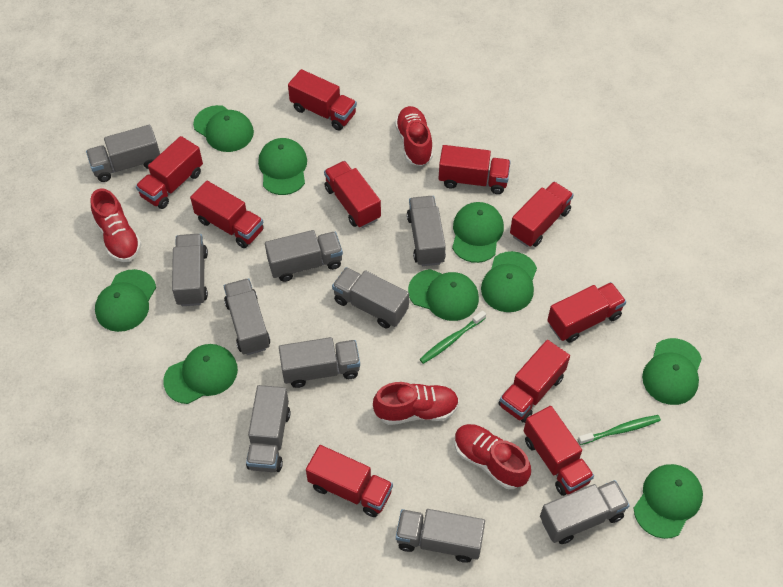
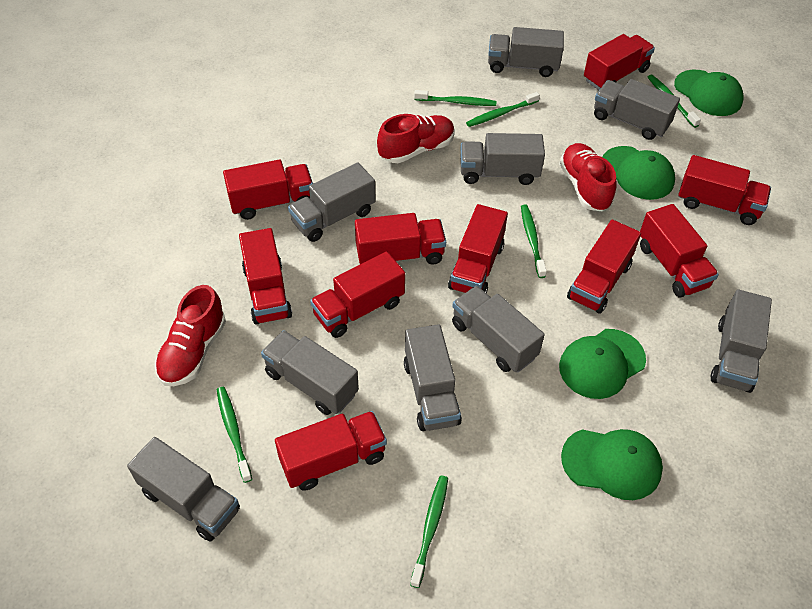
green cap: [95,269,156,332] [163,344,238,404] [193,105,254,152] [258,138,307,195] [408,269,479,321] [452,202,504,263] [481,251,537,312] [634,464,703,539] [642,338,702,405] = 9 -> [559,329,646,399] [561,429,663,500] [602,146,675,200] [674,70,743,116] = 4
green toothbrush: [419,310,486,364] [578,415,661,445] = 2 -> [217,387,252,483] [410,476,448,588] [414,90,497,106] [466,92,540,127] [521,204,547,278] [648,75,701,128] = 6
grey truck: [86,125,160,182] [172,234,208,306] [224,278,270,355] [246,385,290,472] [265,230,343,282] [279,337,360,388] [332,267,409,329] [396,509,485,563] [407,196,446,266] [540,480,630,544] = 10 -> [127,437,240,541] [261,330,359,415] [288,163,376,242] [404,324,462,431] [452,286,544,372] [460,133,545,185] [488,27,564,77] [594,79,680,140] [710,289,772,393] = 9
red shoe: [91,188,142,262] [373,382,459,425] [395,106,433,166] [454,424,531,489] = 4 -> [155,285,226,386] [377,114,455,163] [559,143,617,211] = 3

